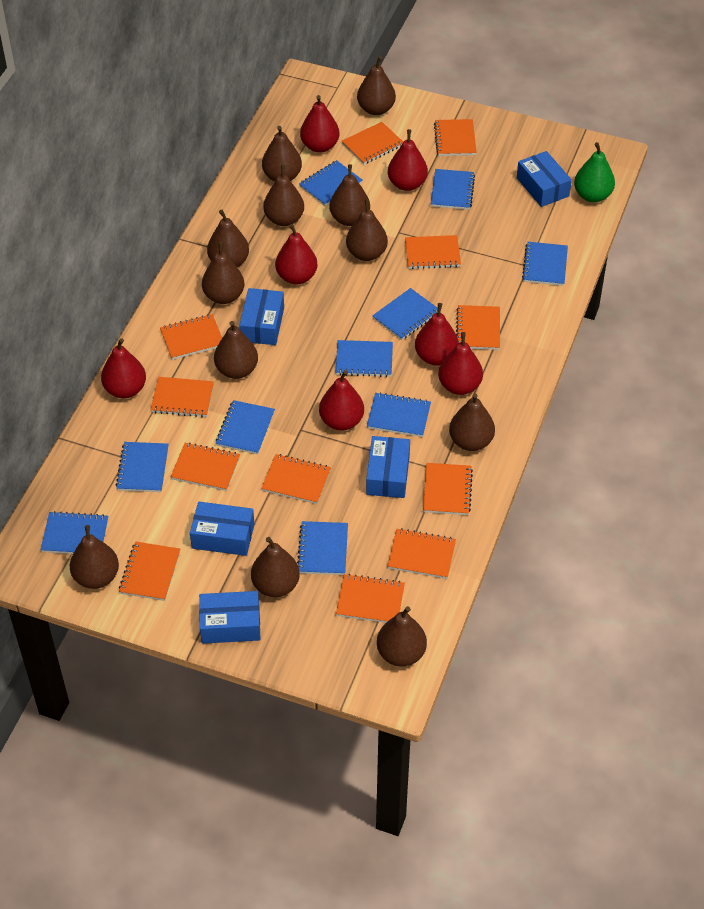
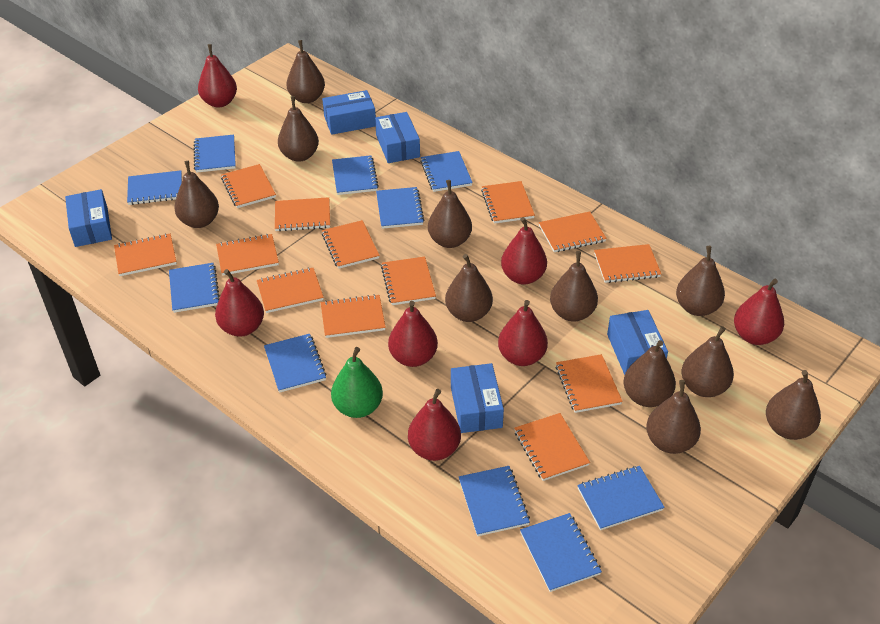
brown pear: [70,525,119,589] [202,242,244,304] [207,210,249,267] [214,321,258,379] [251,537,300,597] [262,126,302,182] [263,165,304,226] [329,164,370,226] [346,199,388,261] [357,56,396,115] [377,606,427,666] [449,393,495,451] = 12 -> [174,161,219,228] [278,96,319,162] [286,40,325,103] [428,180,472,248] [445,254,493,322] [550,251,598,322] [624,340,676,407] [646,380,701,454] [676,246,725,316] [681,326,734,397] [766,370,821,440] = 11
orange notebook: [119,542,180,601] [151,377,214,417] [160,314,222,360] [171,442,240,491] [261,454,331,504] [336,574,405,623] [342,122,403,164] [388,528,456,579] [405,235,461,269] [423,463,473,515] [434,119,477,156] [456,305,500,350] = 12 -> [114,233,177,276] [216,234,279,276] [221,164,276,208] [257,267,324,313] [275,197,330,231] [321,294,386,338] [322,220,380,269] [381,256,436,305] [481,181,535,224] [514,413,590,481] [539,211,607,252] [556,354,623,413] [594,244,661,283] = 13

